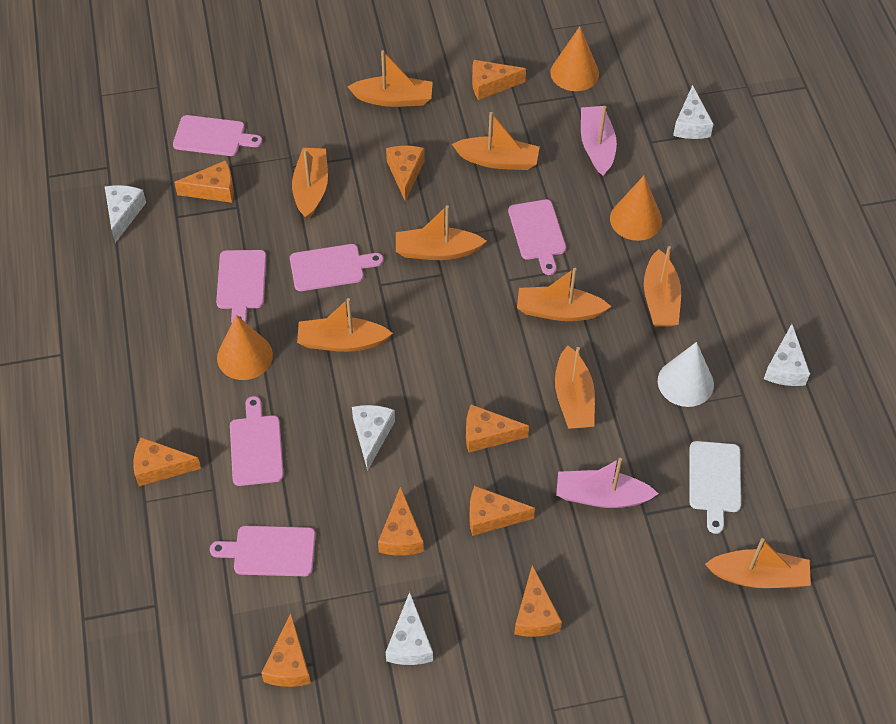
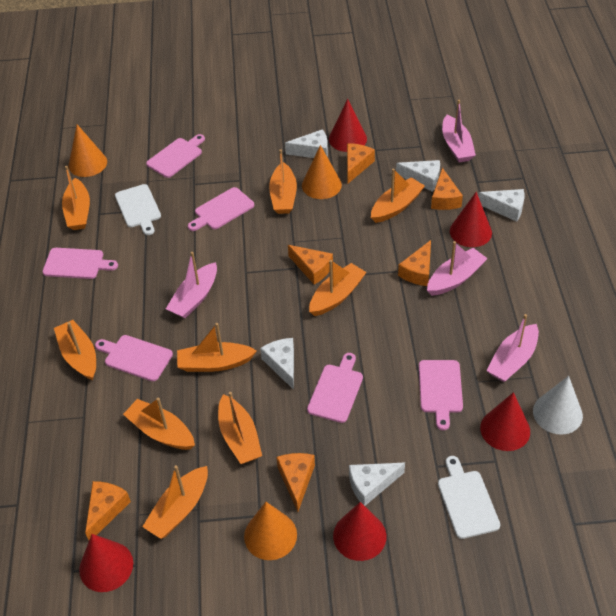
orange cheese: [134,437,201,486] [174,160,234,203] [261,613,311,687] [378,486,424,556] [386,146,425,202] [466,404,529,453] [469,486,535,536] [472,60,526,100] [514,565,562,637] = 9 -> [85,481,131,540] [276,453,315,512] [288,245,333,285] [347,143,375,183] [398,240,431,286] [431,168,463,210] = 6
pink boat: [556,458,658,508] [581,106,617,176] = 2 -> [166,252,217,318] [427,241,488,296] [442,100,476,163] [486,314,539,382] = 4
red cone: none = 0 -> [79,534,133,592] [329,99,367,152] [333,502,386,561] [450,192,492,247] [480,392,530,451] = 5
white cutting board: [689,441,741,534] = 1 -> [115,184,161,235] [438,456,500,539] = 2

